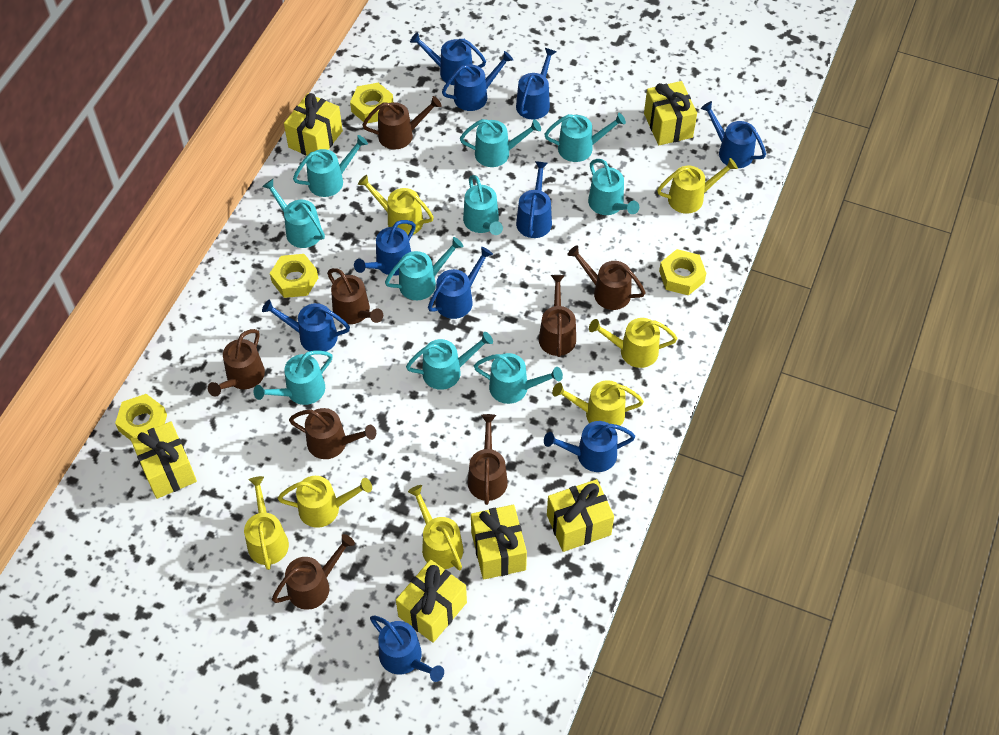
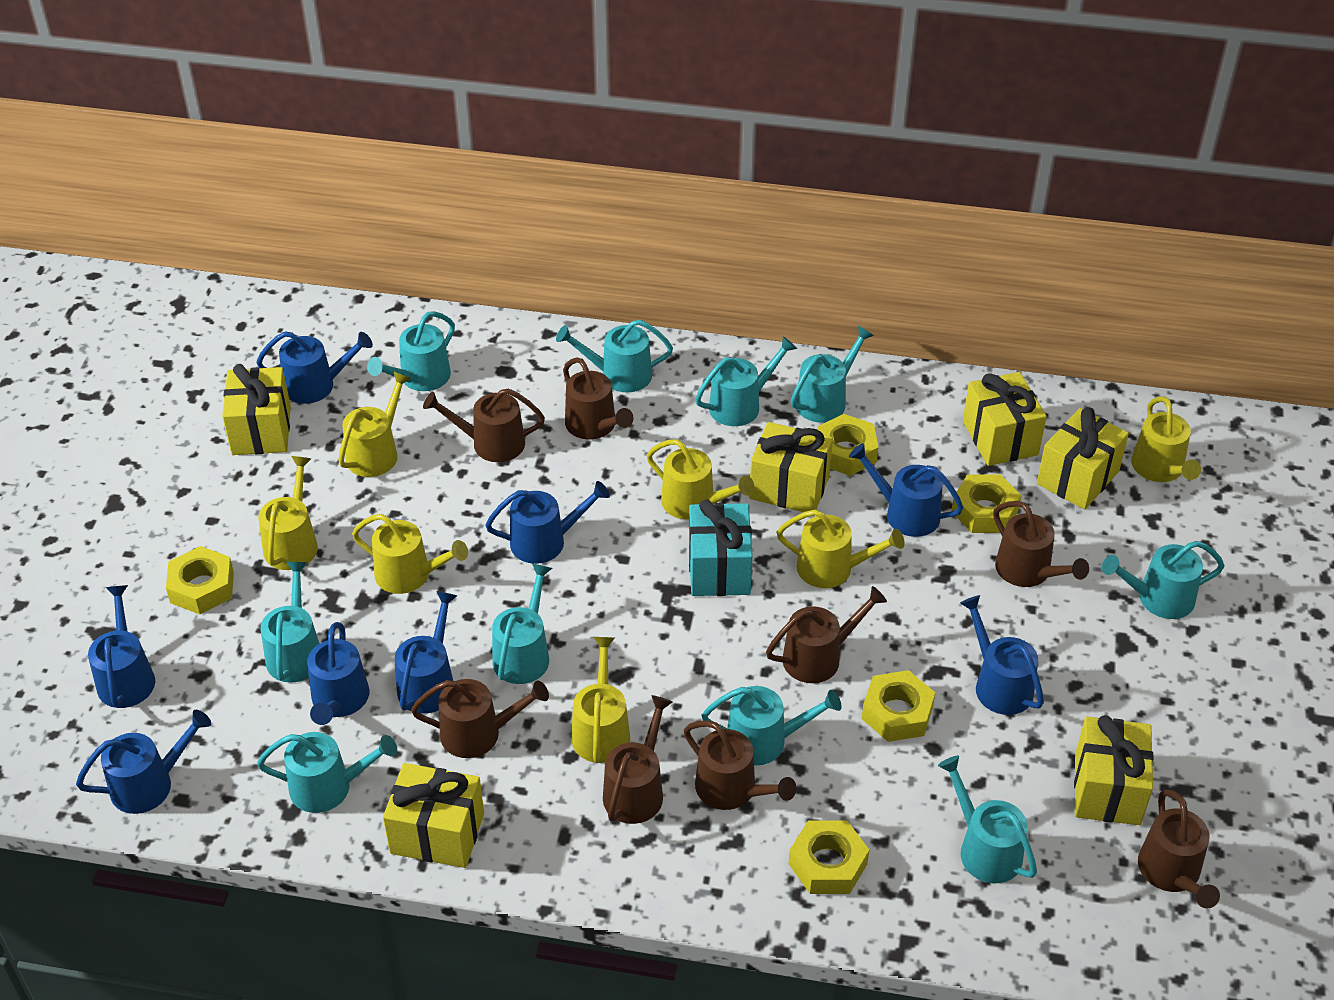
blue watering can: [262,300,350,351] [354,220,416,276] [370,615,444,682] [410,32,486,85] [428,247,493,319] [442,51,513,111] [516,48,557,120] [516,161,552,238] [544,421,635,472] [701,101,766,168] = 10 -> [76,710,211,814] [88,585,155,708] [256,331,373,404] [307,622,369,725] [395,591,457,714] [485,481,610,564] [849,443,963,537] [960,595,1044,715] = 8
turquoise gift: none = 0 -> [689,500,753,596] = 1
yellow nut: [115,394,167,440] [270,254,318,298] [350,83,393,123] [659,249,706,296] = 4 -> [166,546,234,614] [789,820,869,894] [817,414,878,476] [862,670,935,742] [951,474,1022,533] = 5

